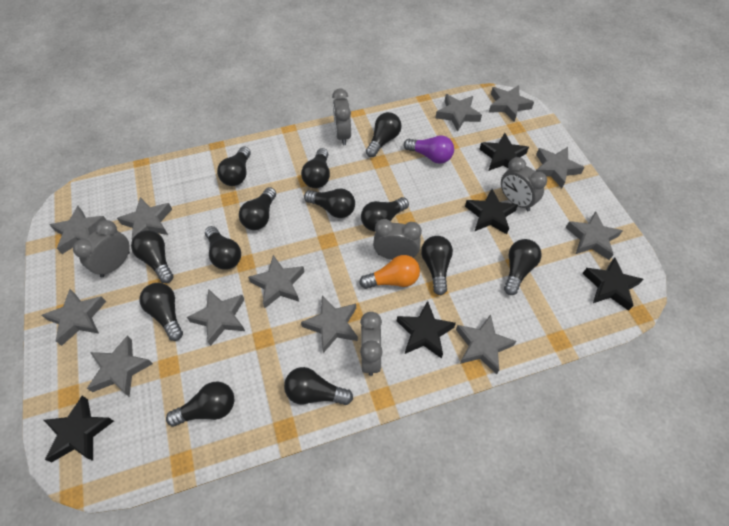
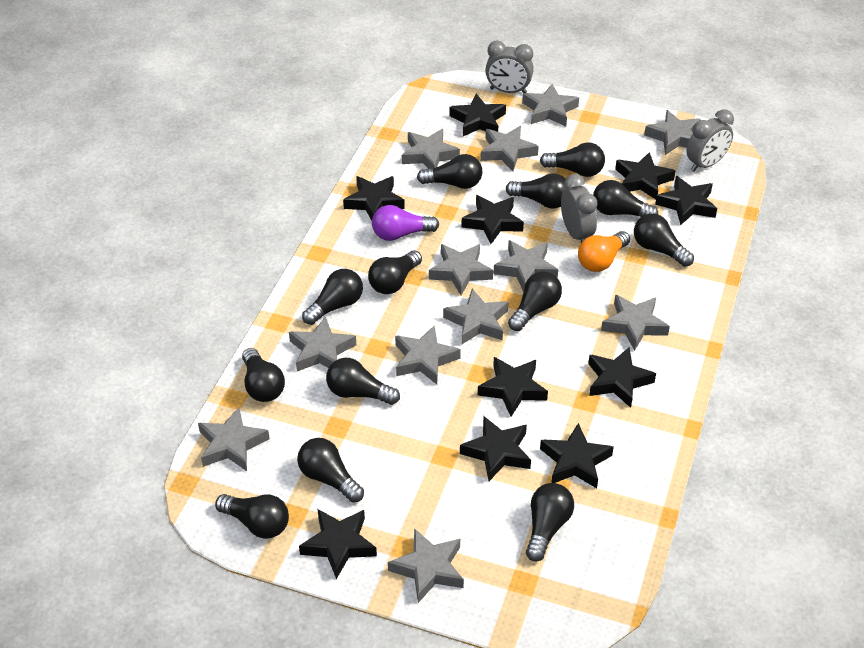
black star: [44,396,114,462] [397,301,456,358] [465,189,518,234] [479,133,529,171] [583,257,644,311] = 5 -> [299,509,377,579] [343,176,405,220] [449,94,506,136] [460,416,531,481] [462,195,524,244] [478,357,548,417] [540,423,614,488] [588,347,656,408] [615,152,675,199] [655,176,717,225] = 10
grey clock: [73,220,130,277] [332,89,351,145] [360,312,383,376] [373,219,422,260] [501,157,547,211] = 5 -> [485,40,534,93] [561,174,597,243] [686,109,734,172] = 3

